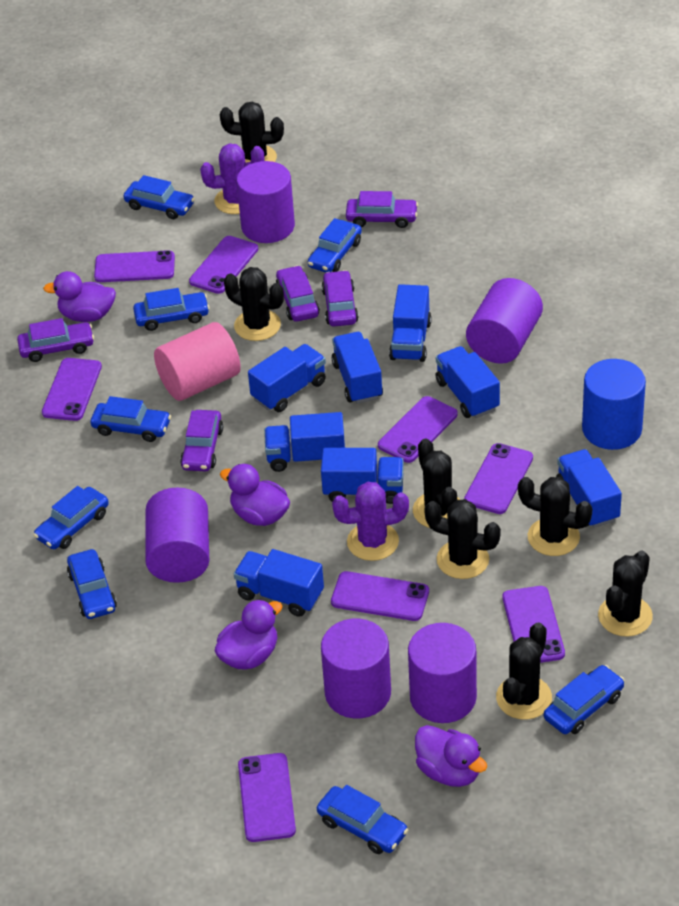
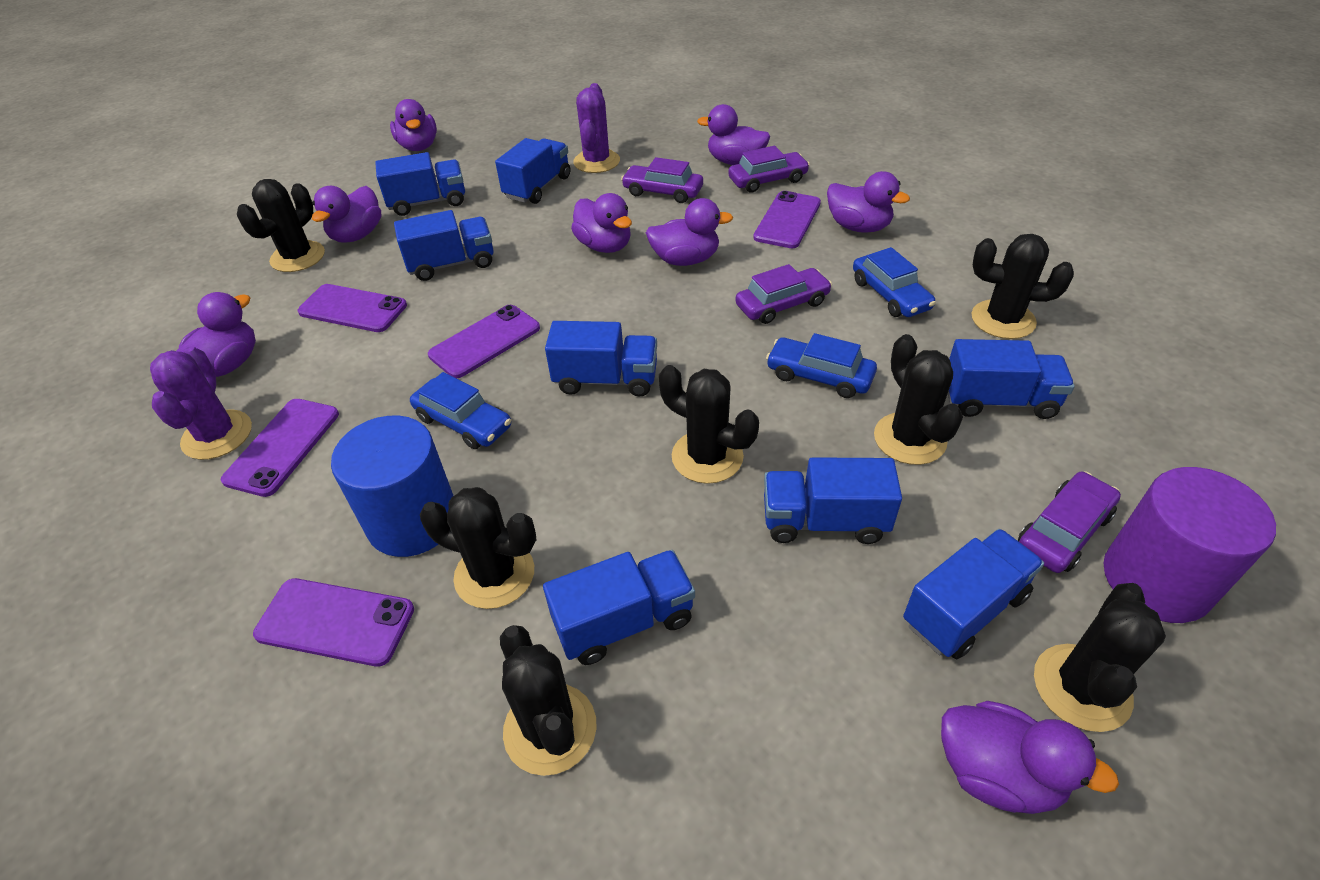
blue car: [34,486,109,549] [67,549,117,619] [91,396,171,442] [123,175,195,219] [133,288,210,331] [308,218,362,273] [317,785,408,854] [544,665,625,734] = 8 -> [410,372,511,449] [766,333,877,398] [853,247,936,317] = 3
pink cylinder: [154,322,241,401] = 1 -> none = 0
purple car: [17,318,94,362] [180,410,223,471] [276,265,320,322] [321,270,359,326] [346,191,418,228] = 5 -> [621,157,703,203] [728,146,810,193] [735,264,832,324] [1018,471,1121,573] = 4
purple cylinder: [145,488,209,583] [236,161,295,243] [321,619,391,719] [408,623,477,723] [466,278,543,364] = 5 -> [1104,467,1276,623] = 1
purple duck: [43,271,116,322] [215,599,282,670] [220,464,290,526] [415,725,487,787] = 4 -> [176,292,256,377] [312,186,381,243] [390,99,437,151] [571,193,632,253] [646,198,733,266] [697,104,770,165] [827,171,910,233] [941,701,1119,814] = 8
purple phone: [42,358,102,421] [94,250,175,282] [189,236,258,294] [238,753,296,842] [331,571,429,621] [378,396,458,463] [464,443,533,514] [502,586,565,663] = 8 -> [221,399,339,497] [253,578,414,667] [298,284,407,332] [428,305,540,378] [753,191,821,248] = 5

